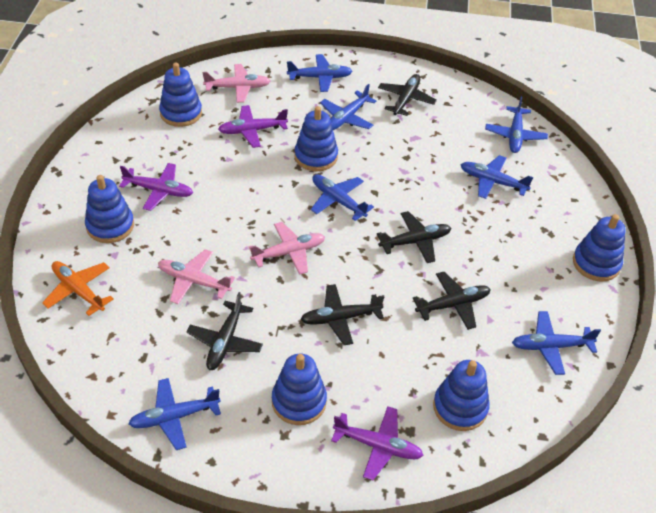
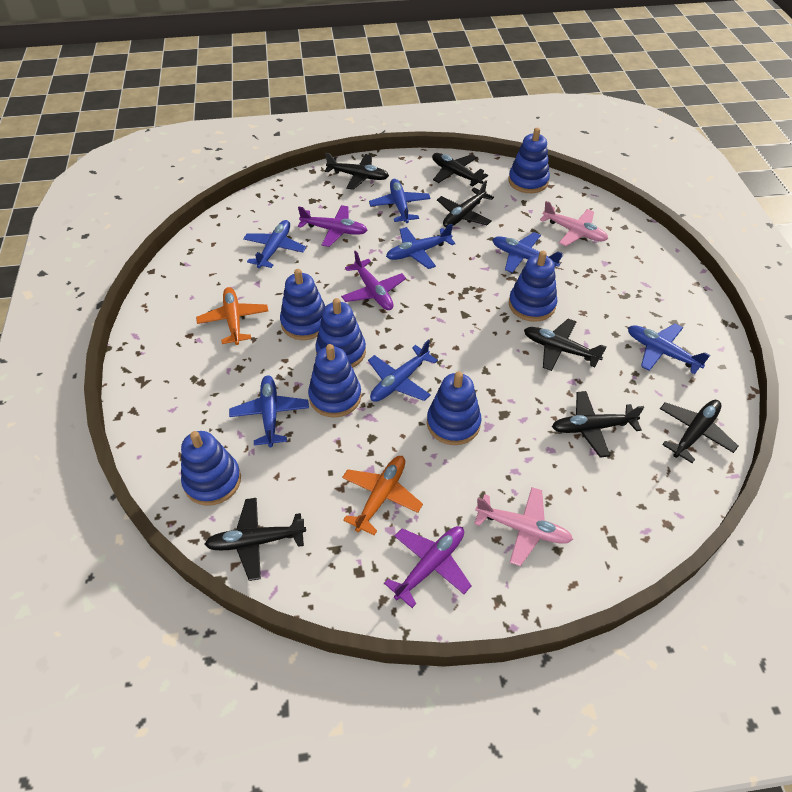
black plane: [186,292,263,370] [300,284,385,345] [377,211,451,263] [378,74,437,116] [413,272,491,330] = 5 -> [205,498,306,581] [325,153,389,190] [432,153,488,186] [437,180,494,227] [524,319,606,371] [552,391,644,458] [660,400,738,463] = 7
blue stacking toy: [85,175,134,243] [159,63,202,127] [272,354,327,425] [294,106,338,171] [433,360,490,431] [573,214,626,282] = 6 -> [181,431,241,506] [280,269,326,340] [308,344,361,418] [315,298,366,368] [427,371,481,445] [508,128,550,193] [509,251,558,322] = 7
orange plane: [42,261,114,316] = 1 -> [196,287,268,345] [342,456,423,535] = 2
pink plane: [158,249,235,304] [202,64,271,103] [249,222,325,275] = 3 -> [474,487,573,566] [540,201,608,246] = 2

